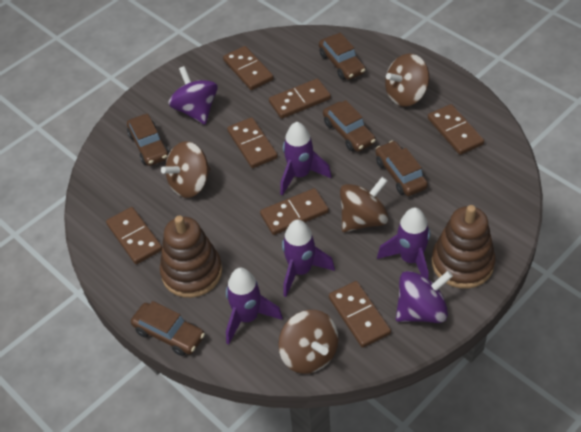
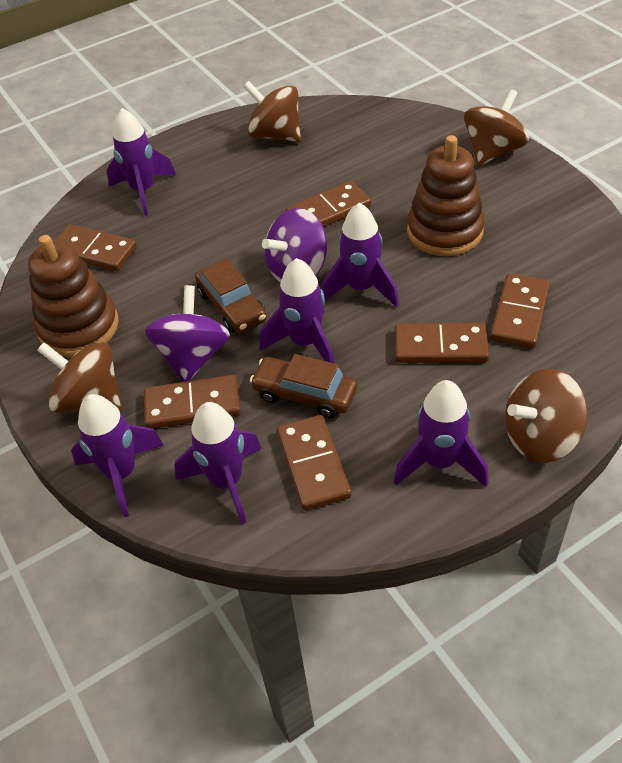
brown car: [127,113,169,166] [131,301,205,356] [319,32,366,80] [323,100,376,152] [376,141,428,196] = 5 -> [195,258,267,333] [250,354,357,418] = 2
brown domino: [106,207,162,264] [223,46,274,90] [227,117,278,168] [260,188,329,235] [269,78,331,119] [329,281,391,348] [428,104,484,155] = 7 -> [54,224,137,271] [144,375,241,429] [277,415,352,510] [286,181,371,227] [395,323,489,363] [490,273,550,348] = 6
purple rocket: [226,268,283,344] [280,122,332,196] [282,220,335,297] [377,208,430,279] = 4 -> [71,394,163,517] [107,108,176,216] [174,402,261,524] [259,258,334,363] [322,203,399,308] [394,380,489,487] = 6

